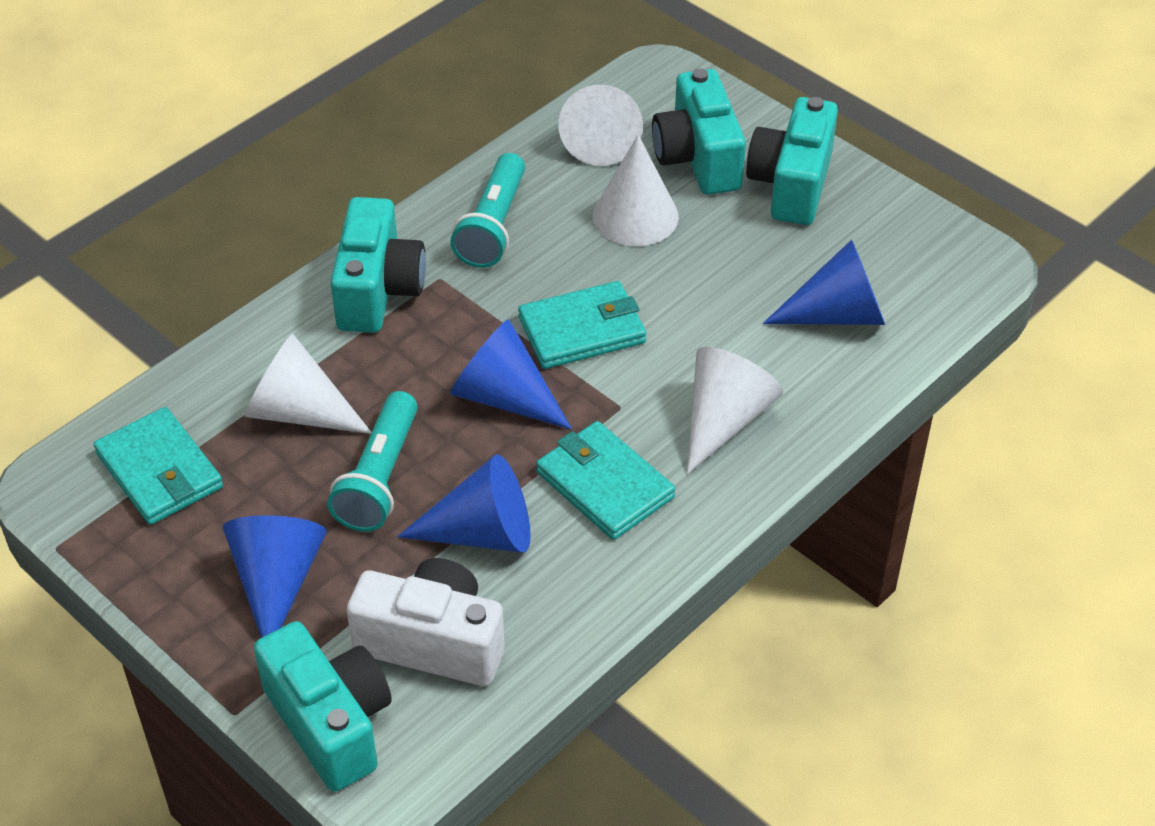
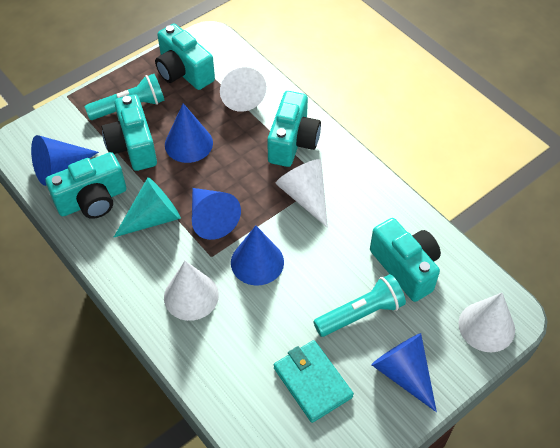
blue cone: [223,515,327,638] [397,454,531,553] [450,319,572,430] [763,239,885,325] = 4 -> [31,135,99,186] [165,103,213,163] [192,188,241,240] [231,225,284,286] [371,333,437,412] = 5
turquoise camera: [254,621,392,792] [330,197,426,333] [652,68,746,195] [746,97,838,225] = 4 -> [46,152,126,219] [102,94,157,171] [155,23,215,90] [267,91,321,167] [370,218,441,302] = 5
turquoise cone: none = 0 -> [114,177,181,237] = 1
turquoise wallet: [93,407,223,525] [518,281,646,369] [536,421,675,540] = 3 -> [274,340,354,423] = 1
white camera: [347,558,505,686] = 1 -> none = 0

